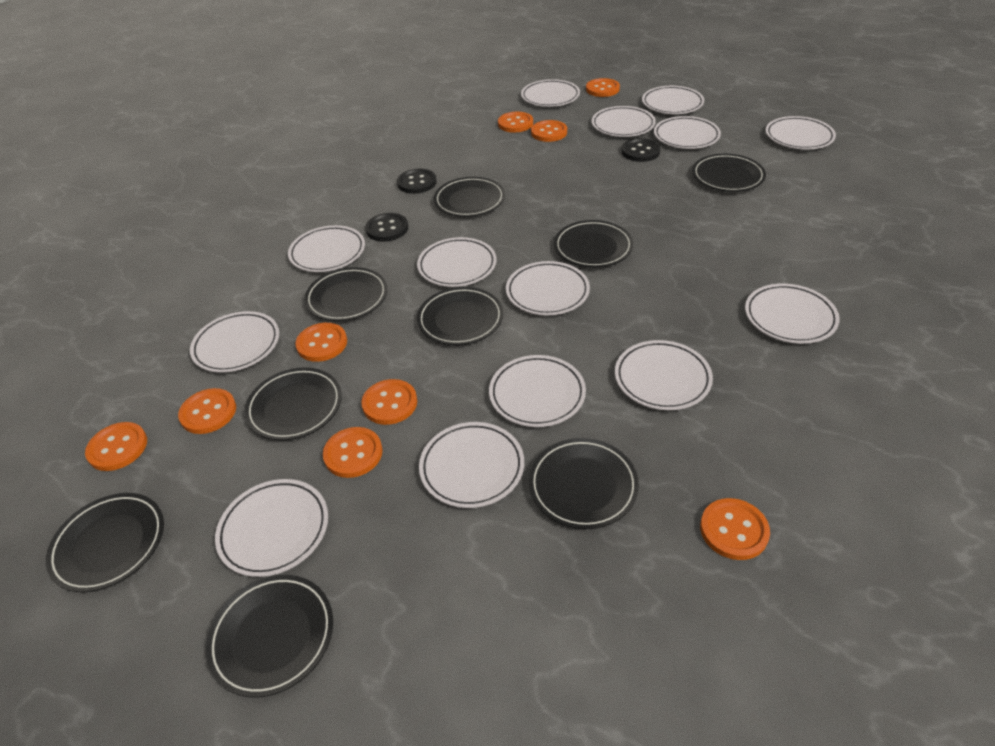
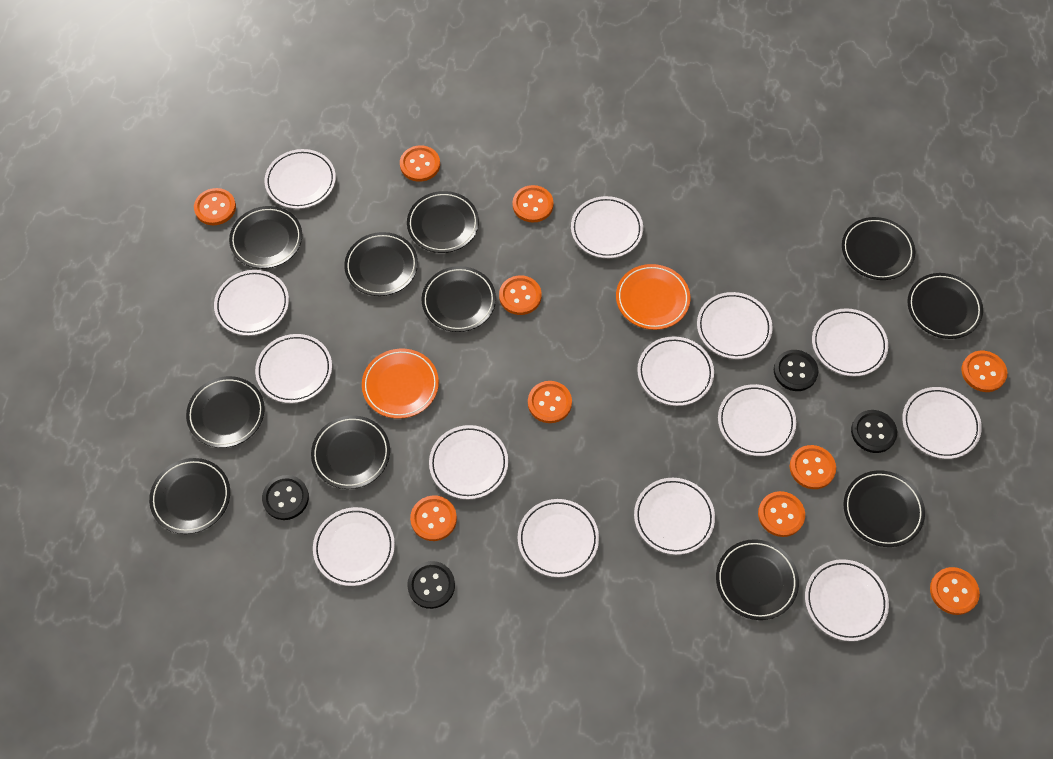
black button: [365,213,408,242] [397,169,437,194] [622,138,661,162] = 3 -> [262,475,309,520] [407,561,455,609] [774,350,818,391] [851,410,897,453] = 4
black plate: [46,493,164,592] [206,575,333,697] [244,367,342,440] [304,267,387,321] [417,287,503,345] [434,177,505,217] [529,438,639,529] [554,220,633,268] [692,154,766,192] = 9 -> [149,458,230,534] [186,376,265,448] [229,206,302,269] [311,415,390,489] [344,232,418,296] [407,191,479,253] [422,266,496,332] [716,539,799,620] [842,217,915,280] [844,470,925,547] [908,273,983,339] = 11
orange button: [85,422,147,471] [178,388,236,434] [295,323,347,362] [323,427,383,478] [361,379,417,425] [498,112,533,133] [531,120,567,142] [586,78,620,97] [700,498,770,560] = 9 -> [194,188,236,225] [400,145,440,182] [410,495,457,541] [499,275,541,315] [512,185,554,222] [528,381,572,423] [758,491,805,537] [790,445,836,489] [930,567,980,615] [961,351,1007,392] = 10
orange plate: none = 0 -> [362,349,439,419] [616,264,690,330] = 2

